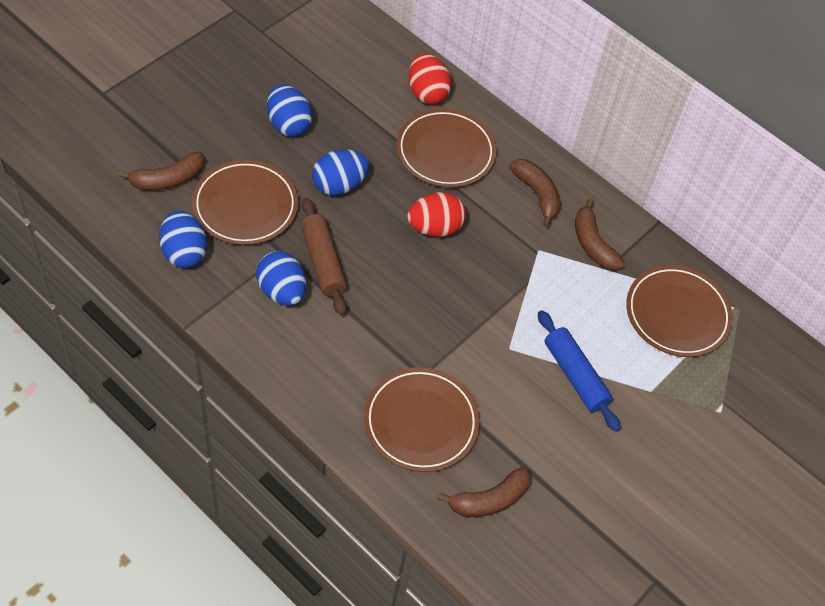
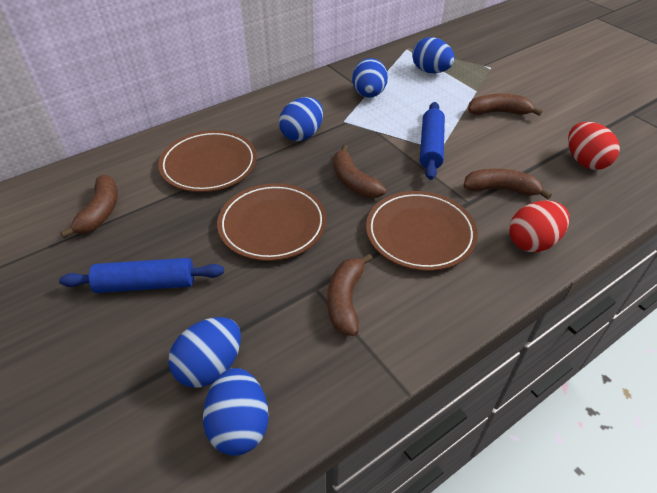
blue egg: [159,210,207,268] [256,251,306,306] [267,84,312,137] [312,149,369,196] = 4 -> [168,317,241,388] [203,368,269,456] [279,97,323,141] [352,58,388,98] [412,37,455,73] = 5
blue rolling pin: [538,310,621,432] = 1 -> [59,258,224,293] [420,102,445,180] = 2
brown banana: [118,151,204,191] [437,466,531,517] [509,159,560,227] [575,199,625,270] = 4 -> [60,174,118,238] [327,254,373,336] [333,145,386,198] [463,169,552,199] [468,94,542,116] = 5
brown plate: [192,160,298,245] [364,367,480,472] [397,109,496,188] [626,265,733,357] = 4 -> [158,130,257,192] [217,183,327,261] [366,191,478,271] = 3
brown rolling pin: [301,197,347,316] = 1 -> none = 0

